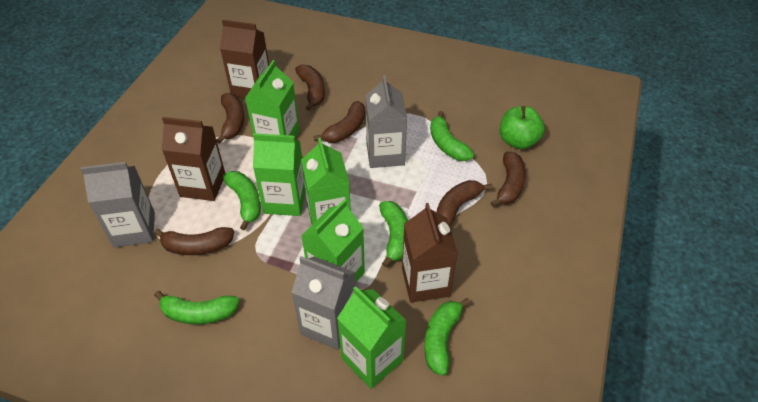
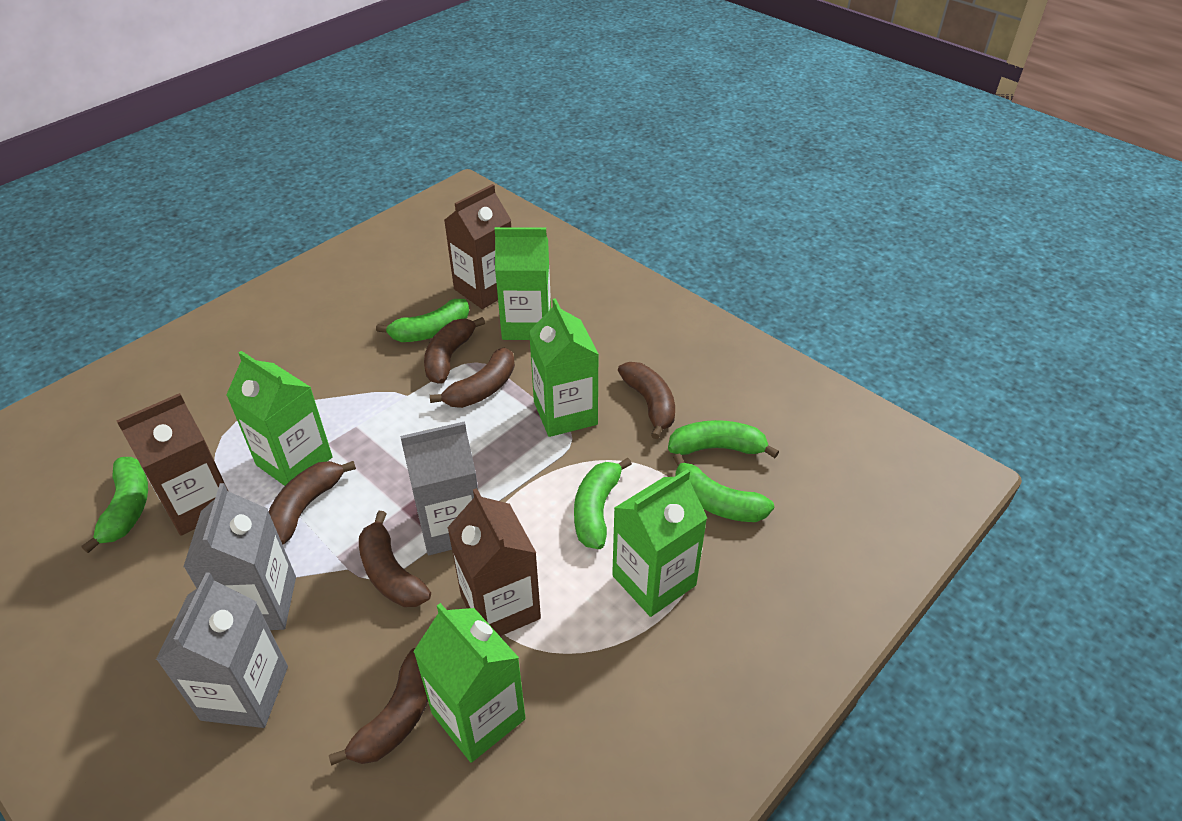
green apple: [500,106,545,149] = 1 -> none = 0

